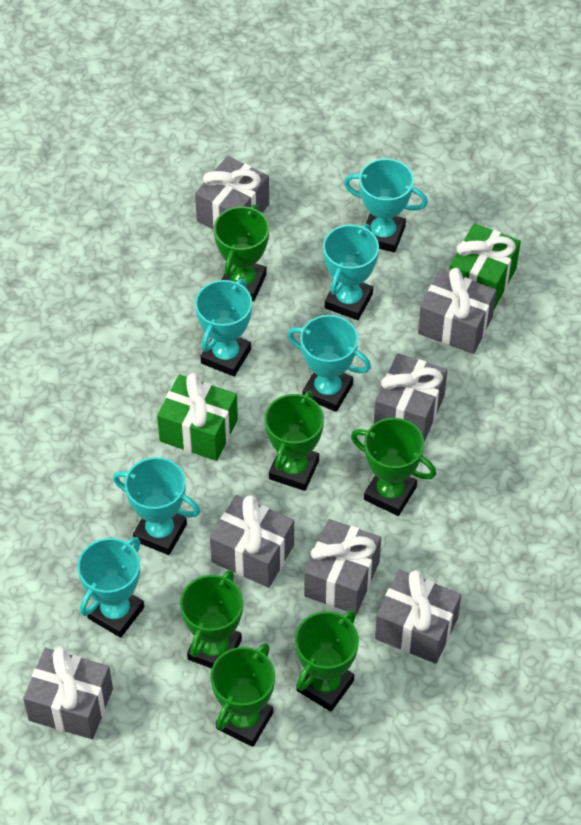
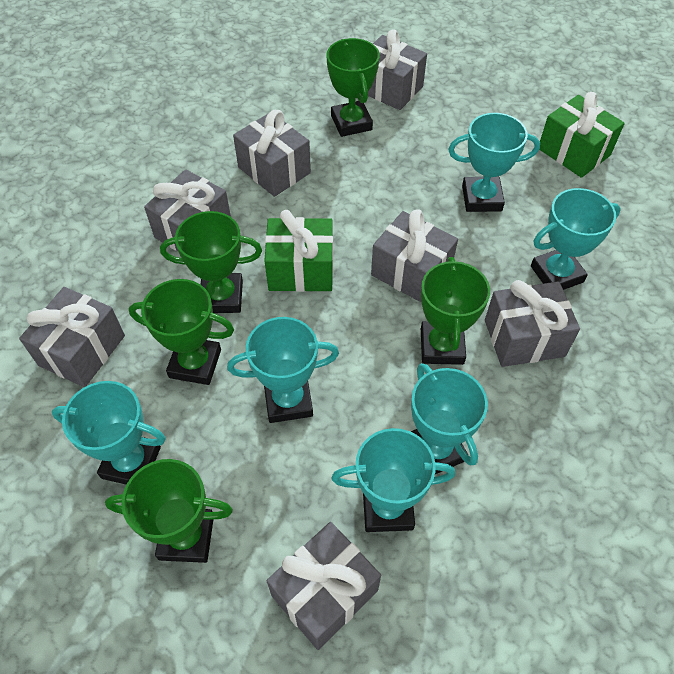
green trophy: [180,570,243,668] [210,643,275,747] [214,205,269,301] [265,391,324,491] [295,610,359,712] [351,418,436,516] = 6 -> [105,459,233,563] [129,279,234,385] [160,211,262,313] [326,38,380,137] [421,257,490,365] = 5

